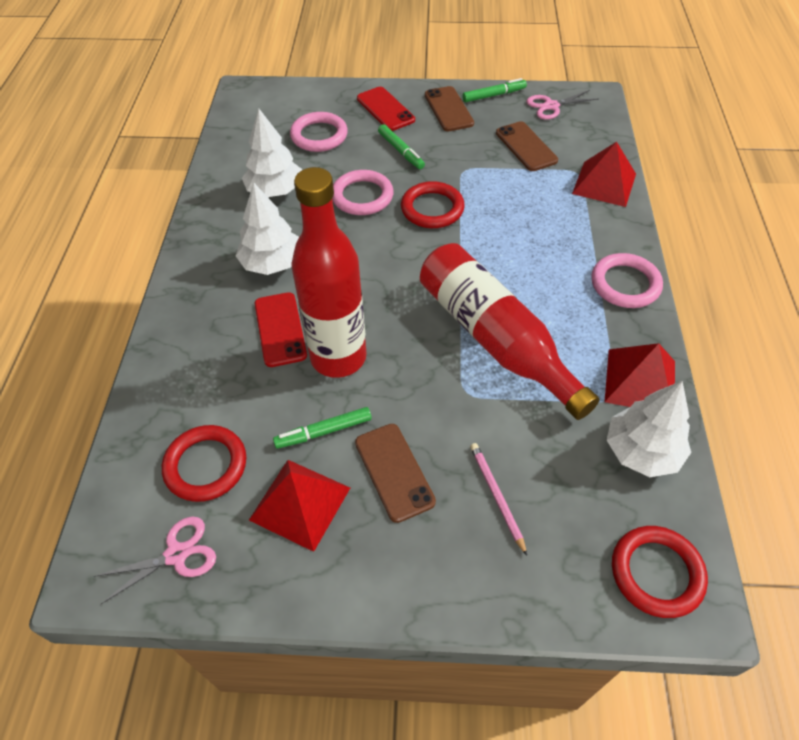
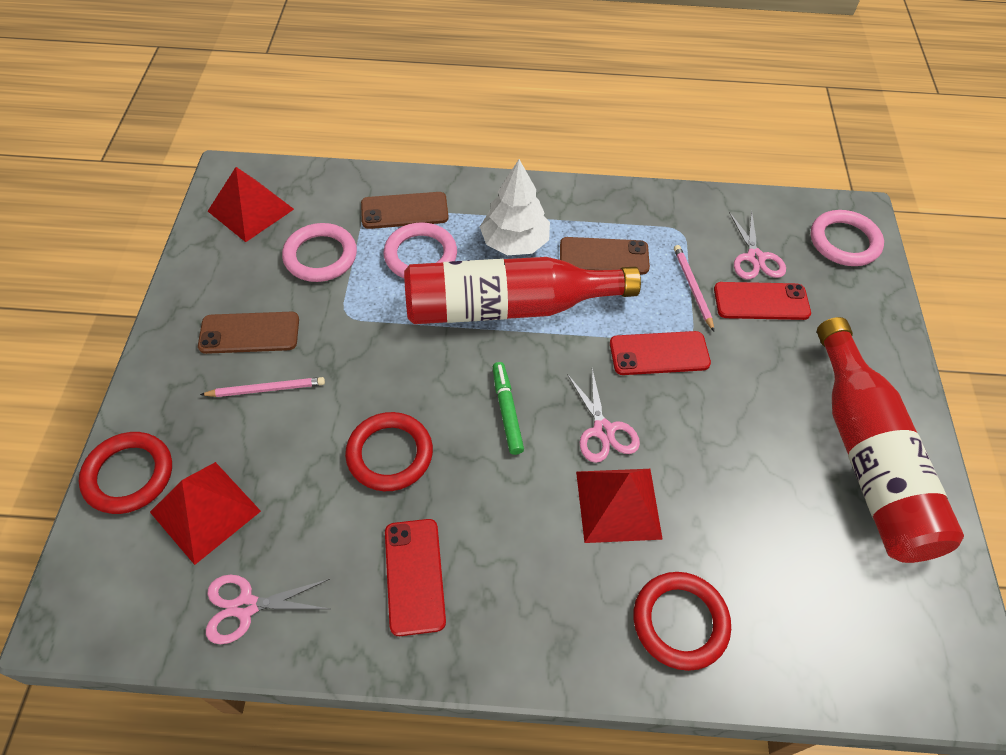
green marker: [273,407,372,449] [378,124,425,169] [462,78,527,102] = 3 -> [493,362,524,455] = 1
pink pencil: [470,443,527,556] = 1 -> [200,377,325,397] [674,245,714,331] = 2
pink scissors: [94,517,216,604] [527,90,598,120] = 2 -> [206,575,330,644] [567,369,640,463] [729,210,786,279] = 3
red phone: [254,292,307,367] [357,87,415,131] = 2 -> [385,519,446,636] [610,331,711,375] [714,282,811,320] = 3
white tree: [236,182,299,275] [242,109,302,197] [607,381,691,477] = 3 -> [480,159,550,255] = 1

